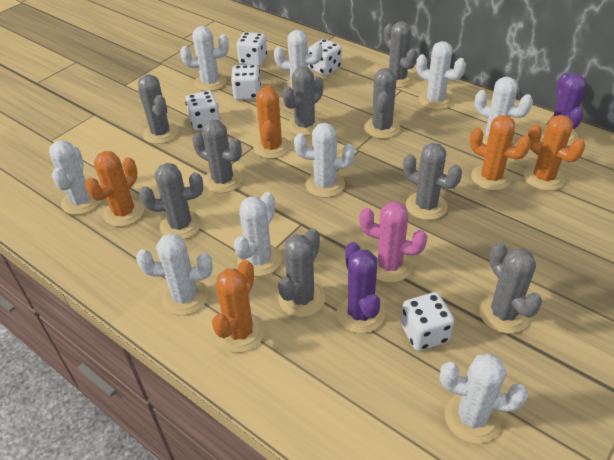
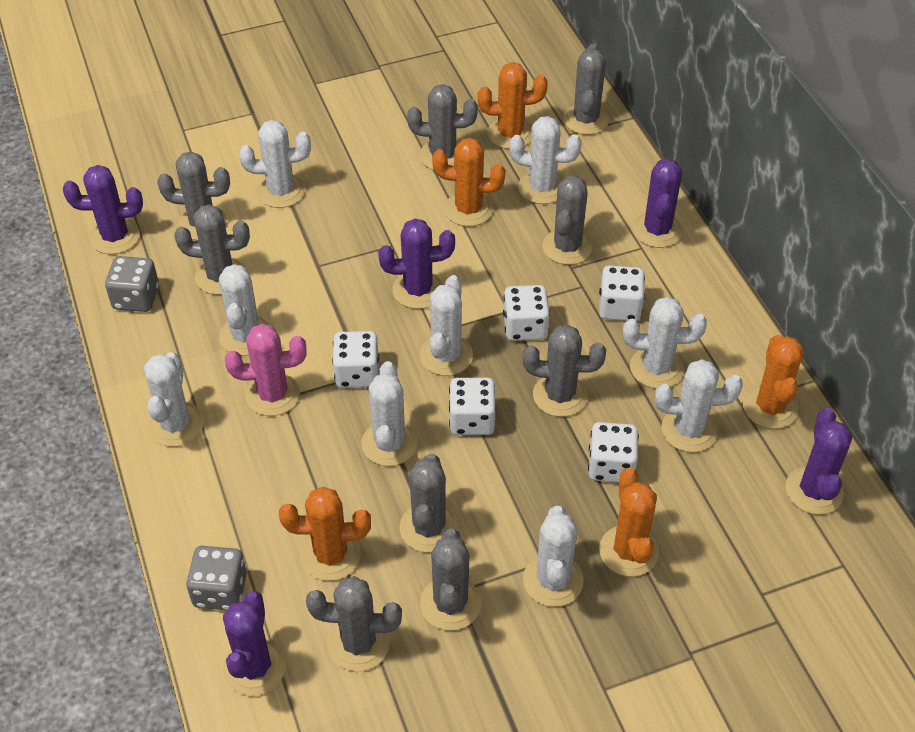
grey dice: none = 0 -> [105,256,159,312] [186,546,247,610] = 2
purple cactus: [337,242,385,333] [541,73,586,146] = 2 -> [63,165,143,254] [223,591,286,696] [378,219,455,309] [633,159,682,248] [786,408,852,515] = 5

